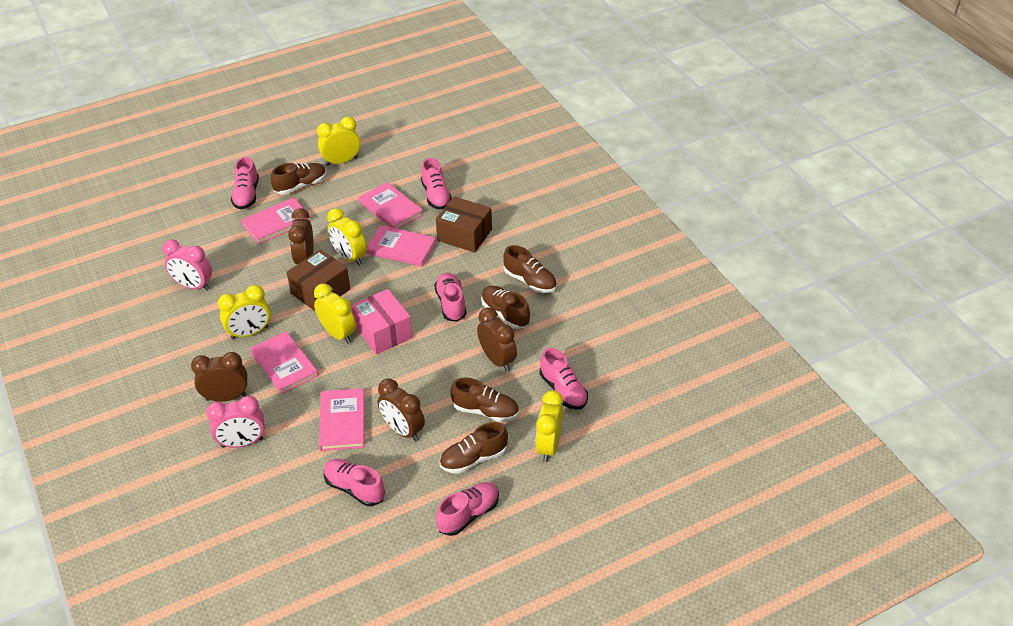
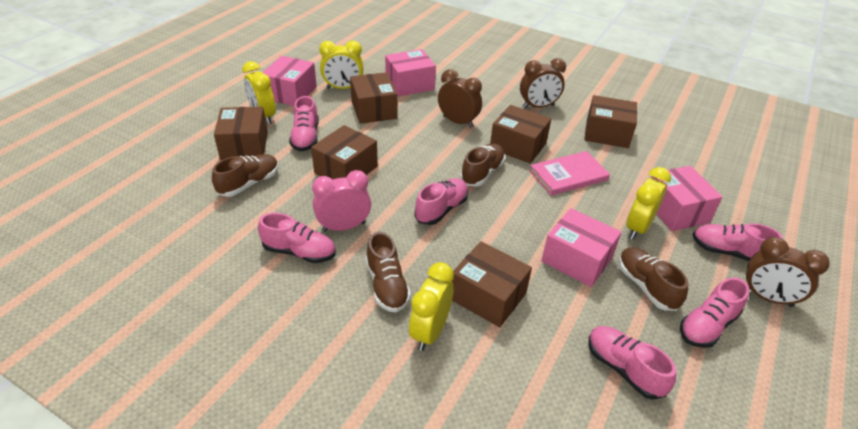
brown box: [286,249,350,311] [436,196,492,253] = 2 -> [214,107,268,160] [311,125,378,180] [350,72,397,124] [451,241,532,327] [490,105,551,164] [584,95,637,148] = 6
brown clock: [191,352,247,402] [288,208,314,265] [378,378,425,441] [477,307,517,372] = 4 -> [438,69,482,128] [520,58,566,109] [746,237,830,307] = 3
brown shoe: [271,163,326,194] [440,422,508,474] [451,378,519,422] [481,286,530,329] [504,245,557,293] = 5 -> [212,154,279,197] [366,232,411,313] [460,143,505,186] [619,247,689,311] = 4
pink book: [241,198,312,245] [250,331,318,394] [319,388,364,451] [359,182,423,229] [366,225,437,267] = 5 -> [529,151,610,196] = 1
pink box: [351,289,413,354] = 1 -> [263,56,317,106] [385,49,436,97] [541,208,622,287] [651,166,723,231] = 4
pink clock: [162,240,212,291] [206,396,265,448] = 2 -> [312,170,371,232] = 1
yellow clock: [218,285,271,339] [314,283,356,344] [317,117,360,166] [327,208,367,266] [535,390,563,462] = 5 -> [242,61,276,125] [319,40,363,89] [409,262,454,351] [626,167,671,240] = 4

